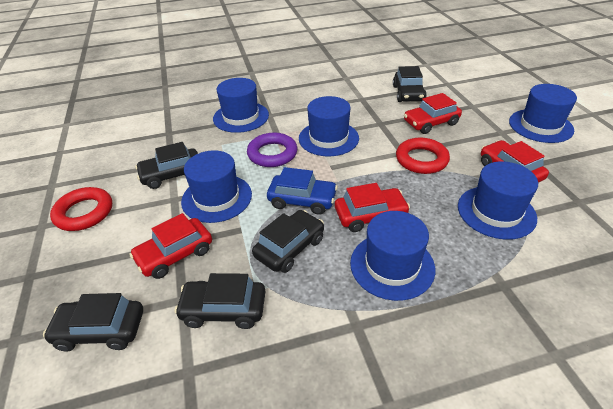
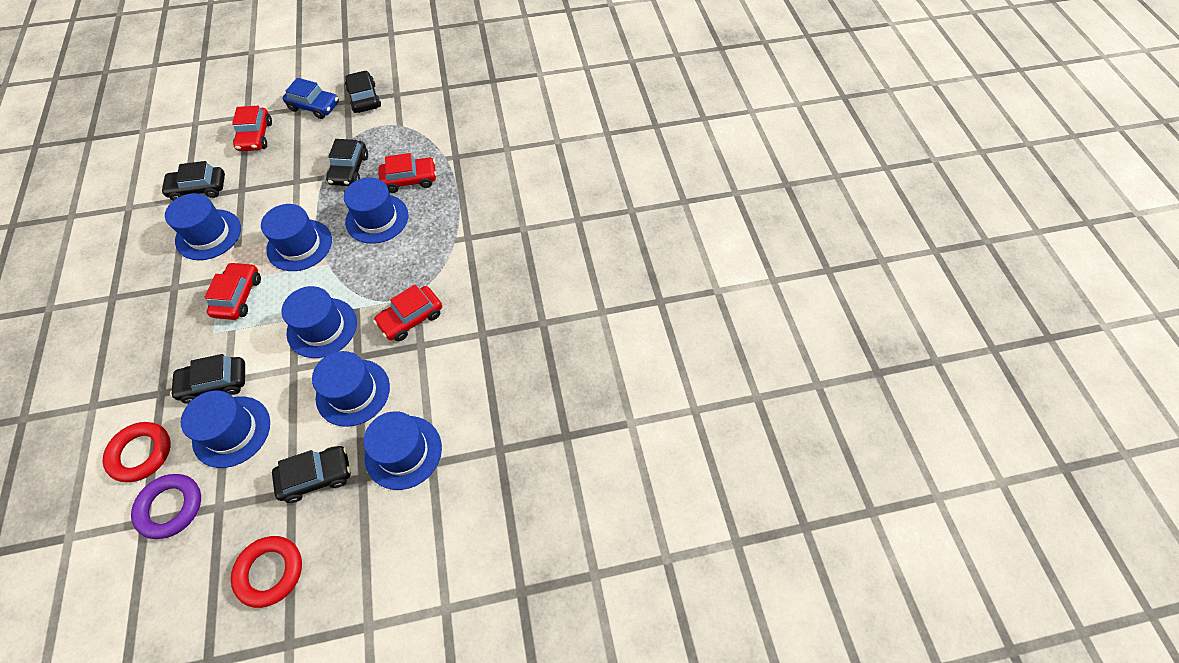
blue hat: [181,150,252,223] [213,78,269,133] [299,96,359,156] [350,211,435,301] [458,161,538,240] [509,84,577,143] = 6 -> [165,193,241,260] [181,391,270,468] [261,204,332,271] [281,286,357,358] [312,351,390,427] [344,177,408,244] [364,411,442,490] = 7

